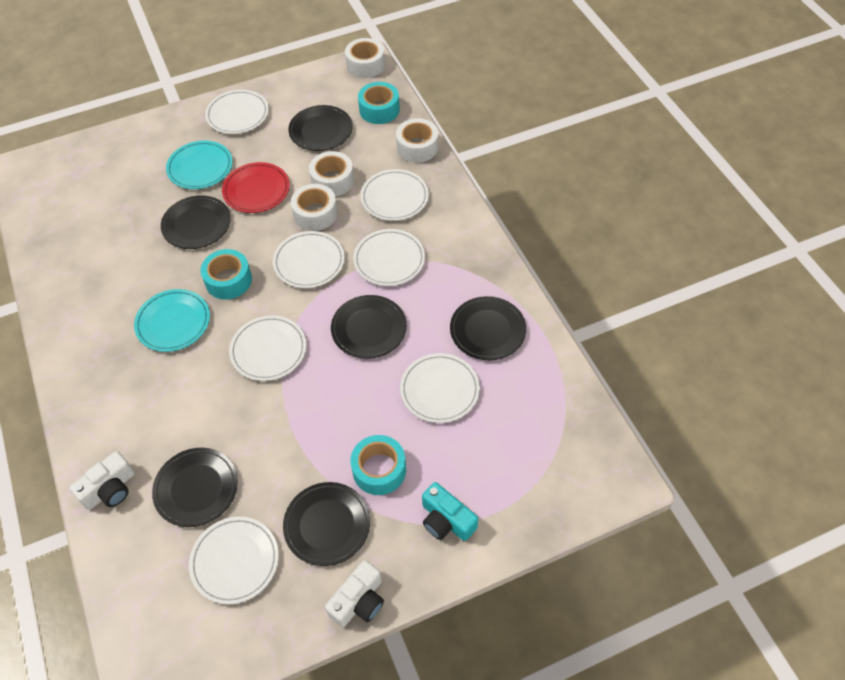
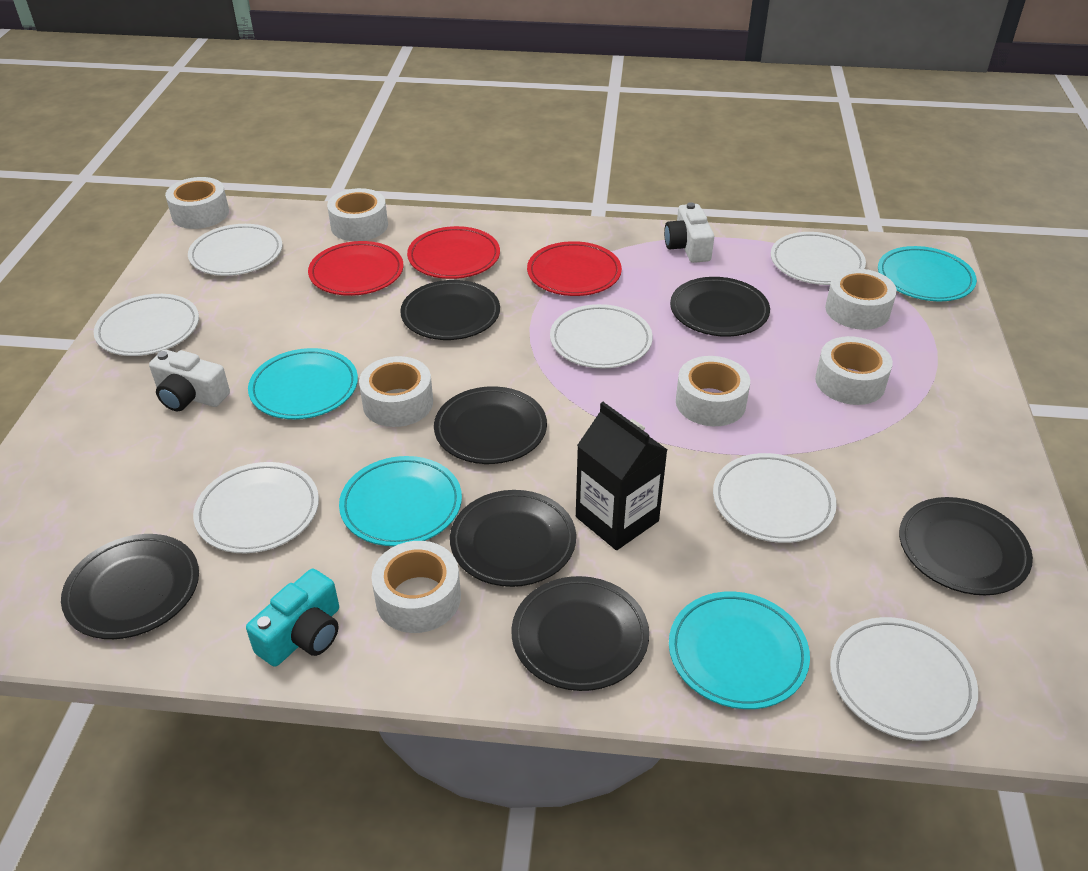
black carton: none = 0 -> [576,402,667,550] = 1
black plate: [152,448,238,527] [161,195,231,249] [283,482,370,566] [288,105,353,151] [331,295,407,359] [450,296,526,360] = 6 -> [61,534,199,639] [400,280,500,340] [434,386,547,464] [450,490,576,587] [511,576,649,691] [670,277,770,337] [899,497,1033,595] = 7
red plate: [222,162,290,213] = 1 -> [308,241,403,296] [407,226,500,279] [527,241,622,296] = 3
turquoise plate: [134,289,210,352] [166,141,233,189] = 2 -> [248,348,358,419] [339,456,462,546] [669,591,810,709] [878,246,977,301] = 4
turquoise tape: [201,249,252,299] [350,435,406,495] [358,82,400,124] = 3 -> none = 0
white tape: [291,184,338,231] [309,151,354,197] [345,38,385,78] [396,118,438,163] = 4 -> [165,177,229,229] [327,188,388,241] [359,356,433,427] [371,541,461,633] [676,356,750,426] [815,336,893,405] [825,268,897,330] = 7

